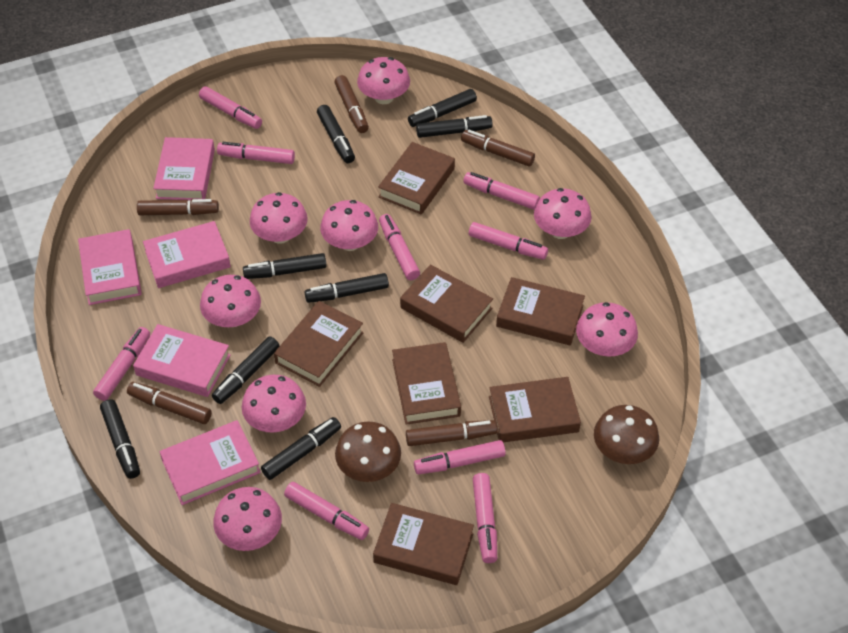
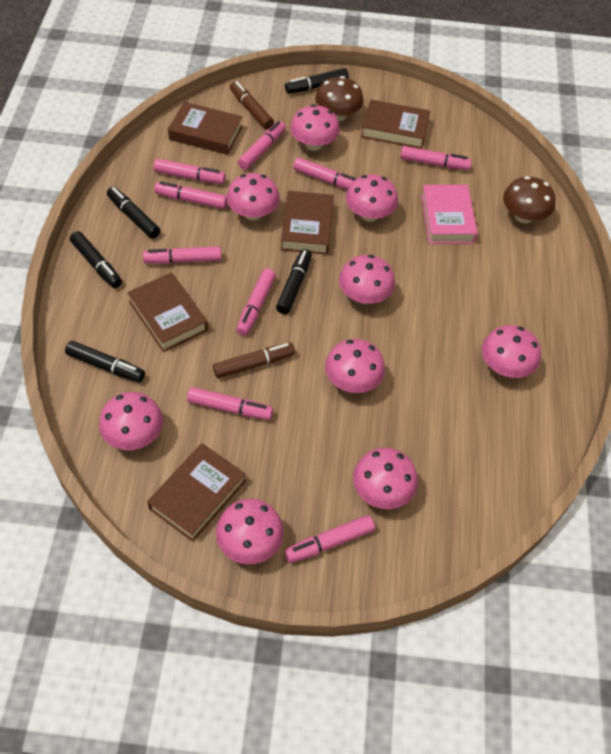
black marker: [100,399,140,479] [212,336,280,404] [243,253,327,279] [261,417,341,480] [304,273,389,303] [317,105,355,163] [408,89,477,127] [416,115,493,138] = 8 -> [65,341,145,382] [70,231,122,288] [107,187,160,239] [276,249,312,314] [285,68,349,94] = 5
brown book: [274,301,363,387] [373,503,474,585] [378,142,455,215] [392,342,461,425] [400,264,493,343] [489,377,581,442] [496,277,585,345] = 7 -> [127,272,208,352] [147,443,246,542] [168,102,243,155] [281,191,334,255] [361,99,430,149] = 5
brown marker: [127,382,212,424] [137,199,219,215] [334,75,369,133] [406,420,497,446] [461,130,535,167] = 5 -> [213,342,295,378] [230,81,274,129] = 2
pink book: [78,229,142,305] [133,324,230,397] [143,221,231,288] [153,137,215,200] [160,420,261,505] = 5 -> [421,185,478,244] = 1
pink mushroom: [200,275,261,327] [213,487,282,551] [242,375,306,432] [250,192,308,244] [320,200,378,251] [357,57,410,104] [534,188,592,239] [576,302,638,357] = 8 -> [99,392,163,450] [216,499,284,564] [227,173,280,221] [290,104,340,151] [325,339,385,393] [339,255,395,304] [346,174,398,222] [353,448,418,509] [482,325,541,378] = 9

